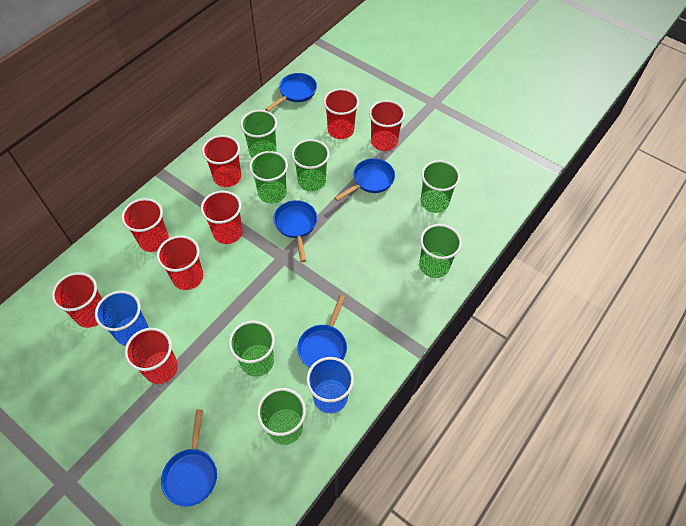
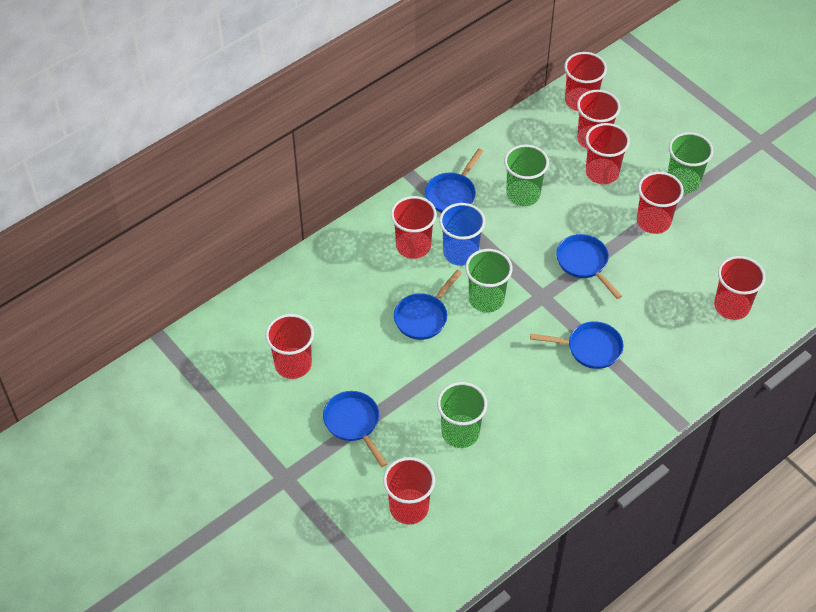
blue cup: [95,291,148,346] [306,357,354,413] = 2 -> [439,203,485,266] = 1
green cup: [228,321,275,377] [240,110,277,158] [249,151,288,204] [257,388,306,445] [291,139,330,191] [419,224,462,278] [420,160,460,213] = 7 -> [437,382,487,448] [465,249,513,313] [504,145,549,206] [668,132,714,194] = 4

